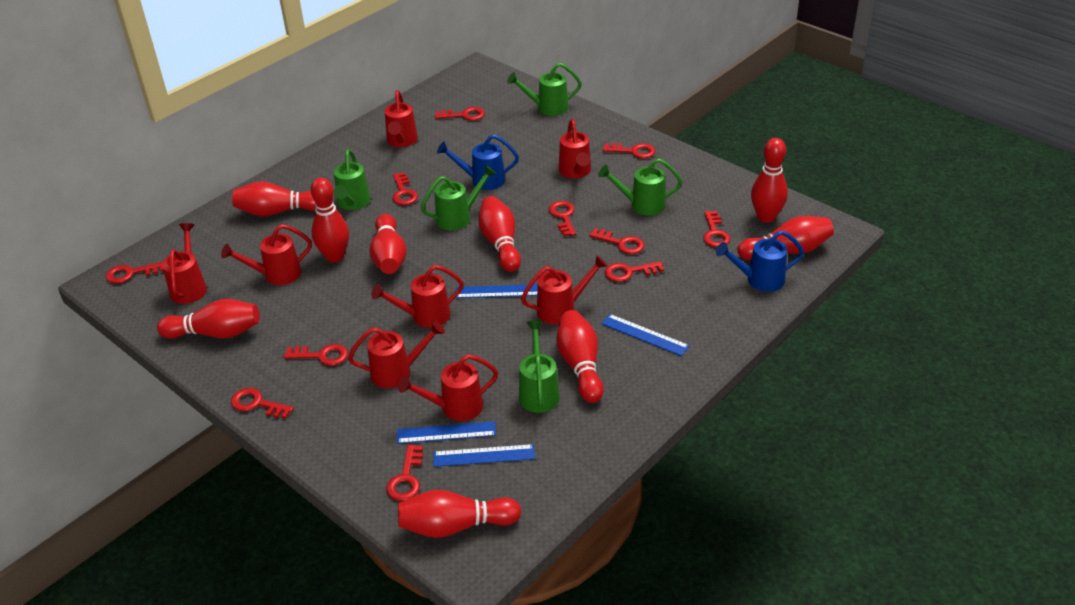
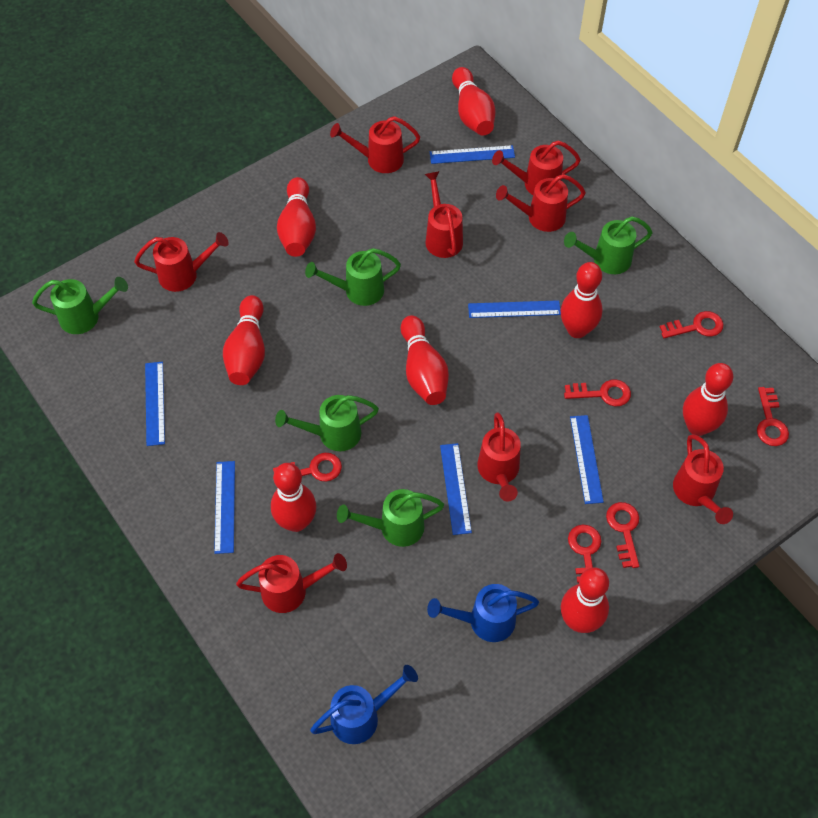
blue ruler: [397,421,496,444] [434,444,535,467] [455,284,538,298] [601,314,690,356] = 4 -> [145,362,165,446] [214,461,235,554] [430,145,515,164] [440,443,472,535] [468,300,561,318] [570,415,604,504] = 6
red bowling pin: [157,299,260,339] [232,181,316,216] [310,178,349,262] [369,214,407,274] [398,490,521,538] [479,196,521,272] [557,310,604,403] [738,216,834,260] [751,138,788,223] = 9 -> [223,295,265,385] [271,463,317,532] [277,177,316,257] [401,315,449,405] [452,67,495,135] [560,262,603,338] [561,567,609,633] [683,363,733,436] = 8
red key: [106,262,163,284] [231,388,294,419] [284,344,348,366] [386,444,423,501] [392,172,418,205] [435,107,485,121] [549,201,576,236] [589,228,645,254] [603,143,655,158] [605,261,664,282] [703,211,731,247] = 11 -> [273,453,342,482] [564,379,631,406] [568,525,602,583] [606,502,639,568] [660,311,724,338] [757,387,789,446] = 6

